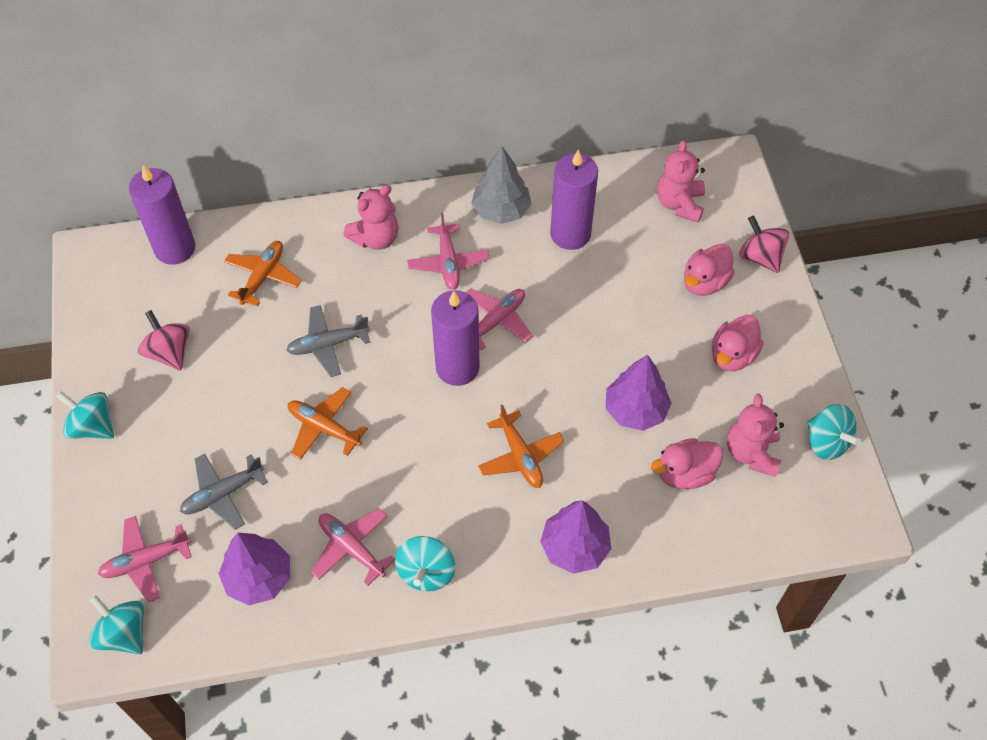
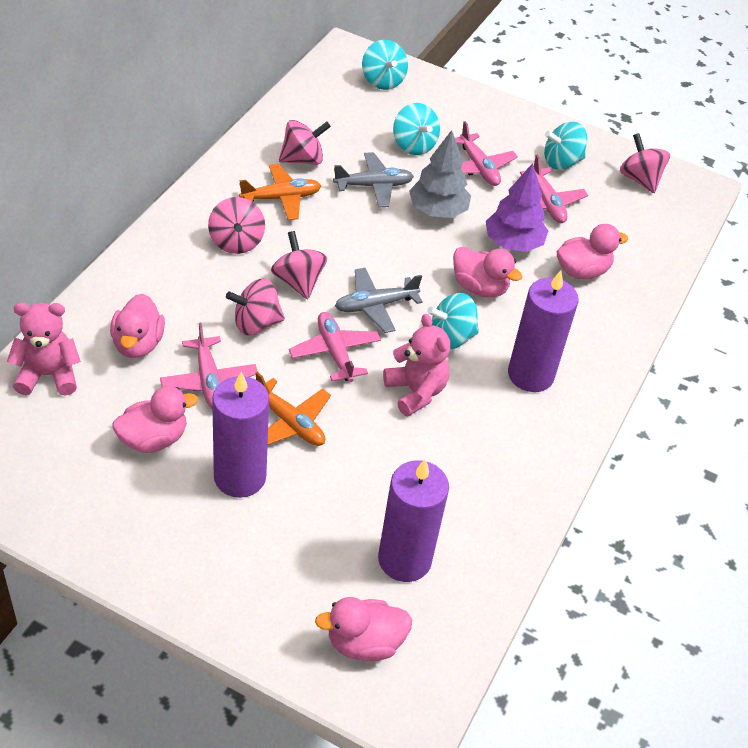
orange plane: [224,241,302,306] [288,387,368,460] [478,404,564,488] = 3 -> [239,164,321,220] [256,372,331,446] = 2
pink duck: [651,438,724,489] [684,243,735,296] [712,314,764,371] = 3 -> [110,294,165,358] [113,386,198,453] [315,597,413,661] [453,247,523,298] [557,224,628,279] = 5
pink spinning top: [138,310,190,370] [740,215,789,273] = 2 -> [208,197,265,254] [226,279,285,335] [271,231,327,299] [279,120,331,165] [620,133,670,193] = 5
pink teddy bear: [343,185,399,250] [657,140,705,223] [727,394,784,477] = 3 -> [7,303,81,396] [383,314,450,416] = 2
purple tree: [219,533,290,605] [540,500,611,574] [606,355,672,431] = 3 -> [486,163,548,252] = 1

